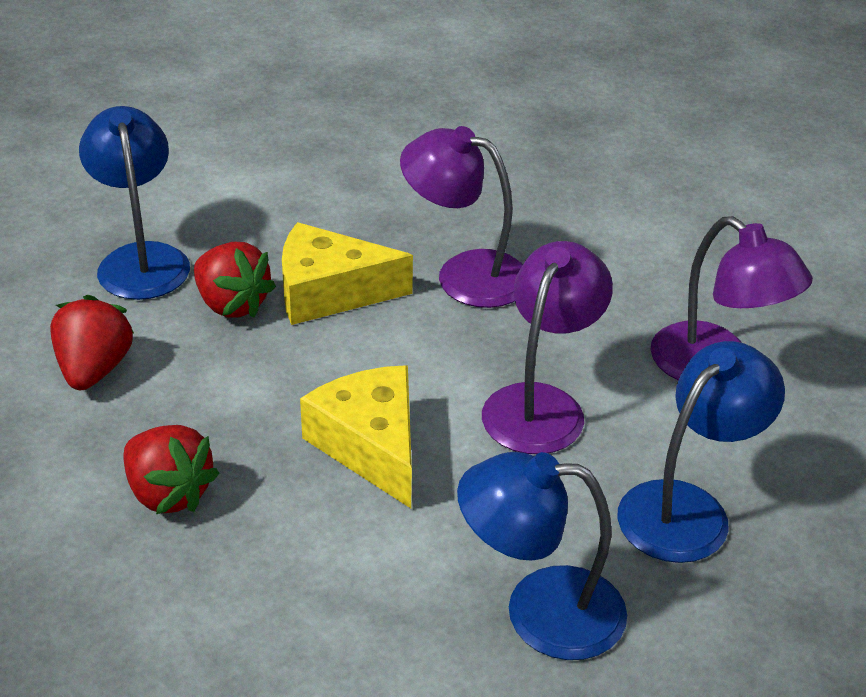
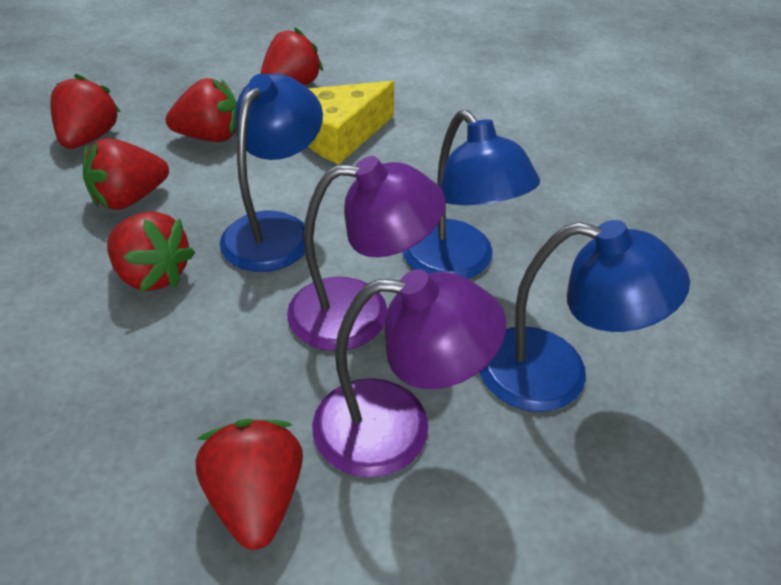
purple lamp: [400,126,523,308] [482,241,613,454] [650,216,813,380] = 3 -> [287,156,446,351] [312,269,506,478] = 2
red strawberry: [50,295,134,390] [123,425,219,514] [194,242,276,318] = 3 -> [50,74,121,149] [83,138,169,210] [107,211,195,292] [166,78,237,142] [195,419,303,550] [260,27,323,86] = 6
yellow cheese: [282,222,413,325] [300,365,412,508] = 2 -> [308,81,394,164] = 1

